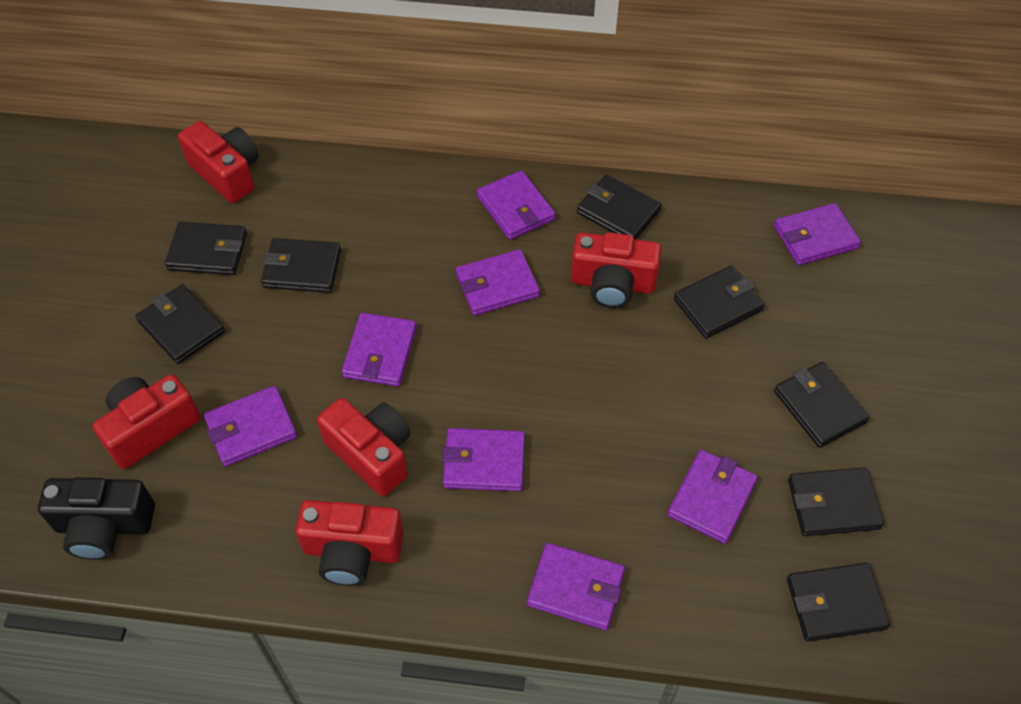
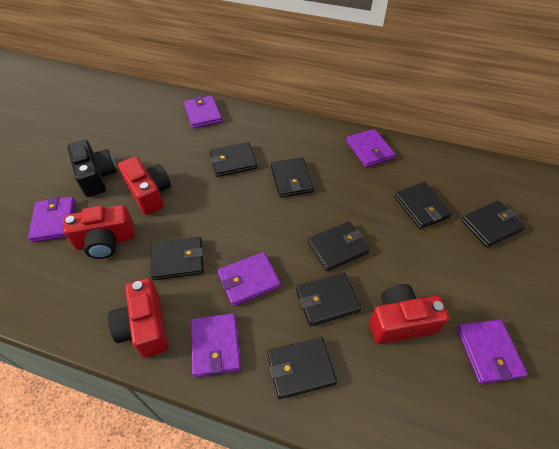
purple wallet: [204,386,297,467] [342,313,417,386] [442,428,525,491] [456,249,540,315] [477,170,555,240] [527,543,625,630] [667,450,758,544] [774,203,861,265] = 8 -> [28,196,75,242] [184,95,222,129] [190,313,241,377] [217,252,281,307] [346,129,395,167] [457,319,528,384] = 6
red camera: [92,374,200,469] [178,121,259,203] [296,500,404,586] [317,398,411,497] [571,232,661,308] = 5 -> [63,205,134,259] [108,278,168,358] [118,156,171,215] [369,284,449,344] = 4

